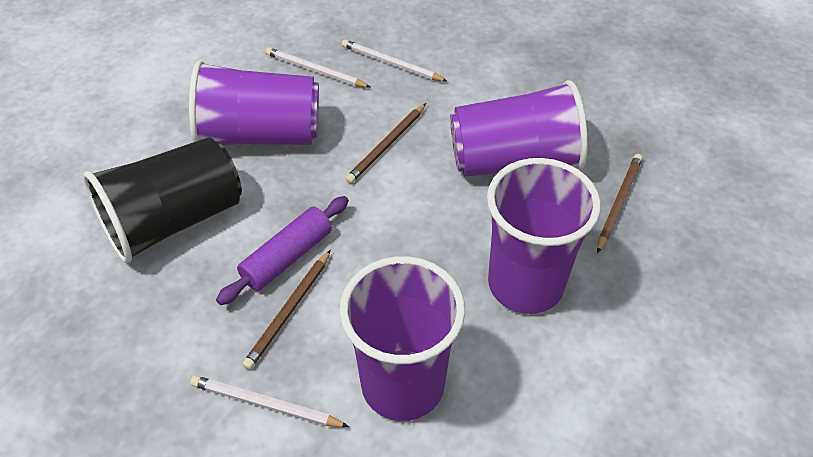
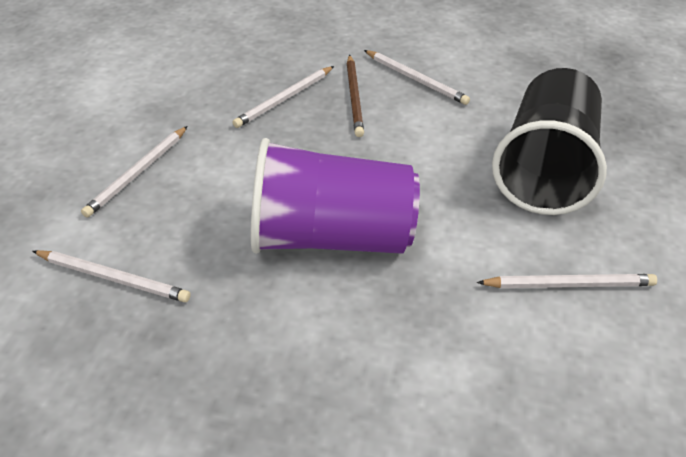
brown pencil: [242,250,331,370] [346,103,426,184] [597,154,643,253] = 3 -> [347,55,364,137] = 1
purple cup: [189,60,319,145] [339,256,465,421] [450,80,588,177] [487,158,601,314] = 4 -> [251,138,420,254] = 1
purple rolling pin: [216,196,349,305] = 1 -> none = 0
white pencil: [190,375,349,427] [265,47,371,88] [342,39,448,82] = 3 -> [33,250,191,302] [81,126,188,218] [232,66,334,128] [364,50,470,105] [476,274,657,288] = 5

